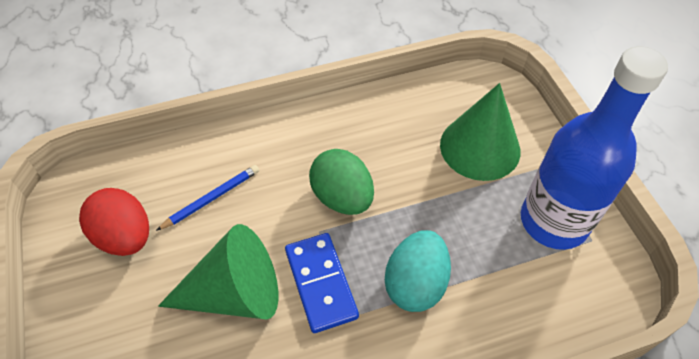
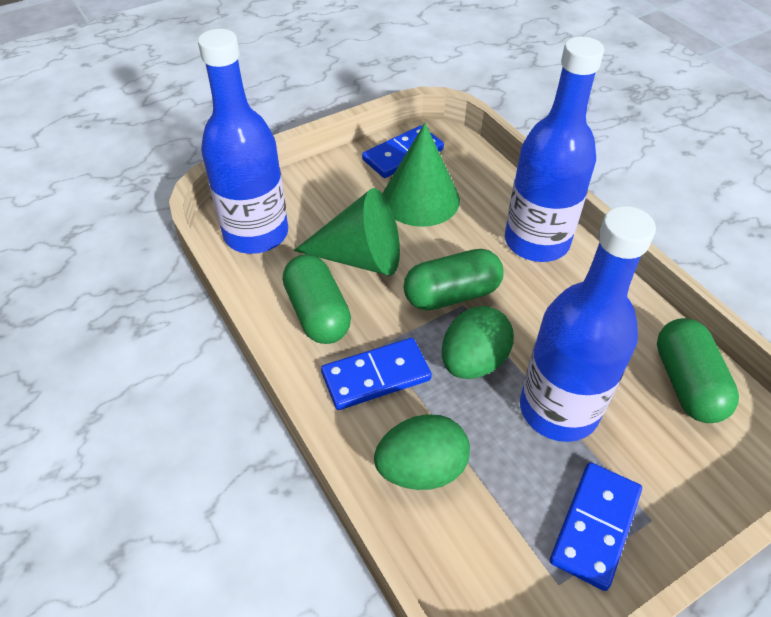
blue bottle: [521,46,668,250] = 1 -> [198,29,288,254] [505,36,604,262] [520,206,656,442] = 3
blue domino: [285,233,359,333] = 1 -> [321,338,432,410] [362,126,444,178] [550,462,642,591] = 3
blue pencil: [156,165,259,231] = 1 -> none = 0
green capsule: none = 0 -> [283,254,351,344] [404,249,504,310] [657,318,739,423] = 3
green egg: [309,149,374,215] = 1 -> [374,414,470,490] [442,306,514,379] = 2
red egg: [79,188,149,256] = 1 -> none = 0
turquoise egg: [385,230,451,312] = 1 -> none = 0

